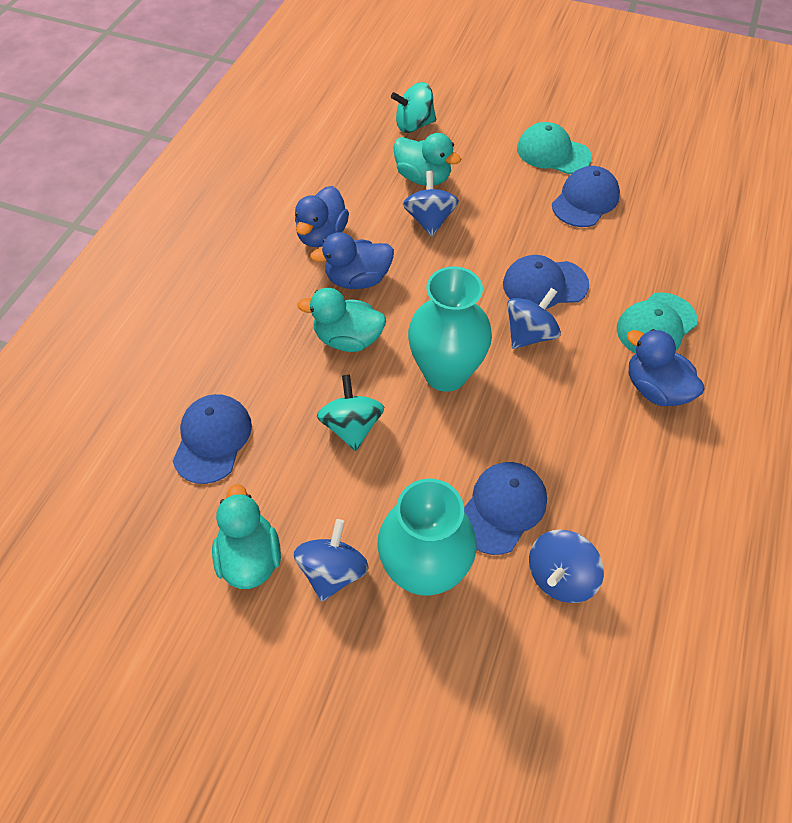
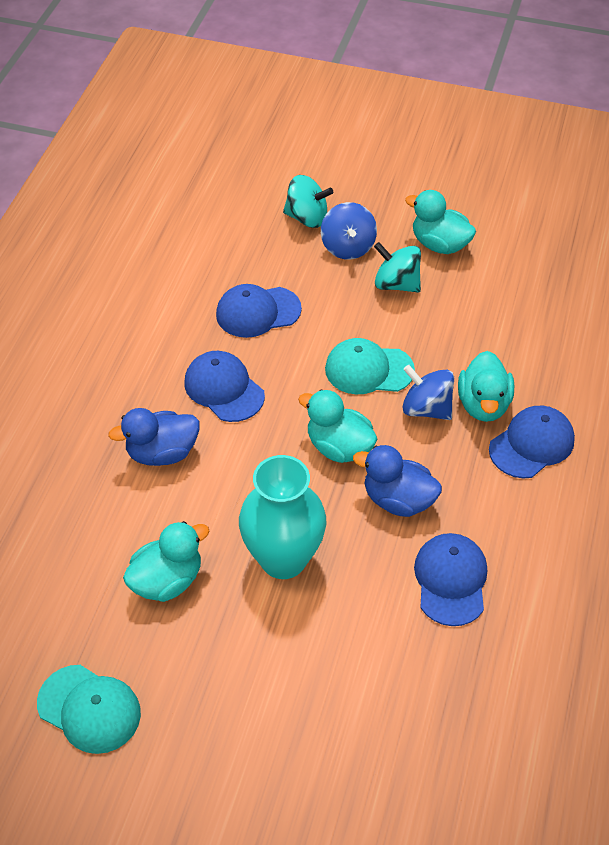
blue duck: [295,186,349,247] [310,232,394,289] [627,329,705,406] = 3 -> [108,408,199,466] [353,445,442,517] = 2
blue spinning top: [294,519,369,602] [403,171,459,237] [507,288,561,349] [529,529,604,603] = 4 -> [321,202,377,260] [402,365,454,420] = 2
turquoise duck: [212,484,281,589] [298,288,386,352] [393,133,461,186] = 3 -> [123,521,209,602] [298,390,378,463] [405,190,476,254] [458,351,514,422] = 4
turquoise vase: [377,479,476,596] [408,267,492,392] = 2 -> [239,455,326,579] = 1

